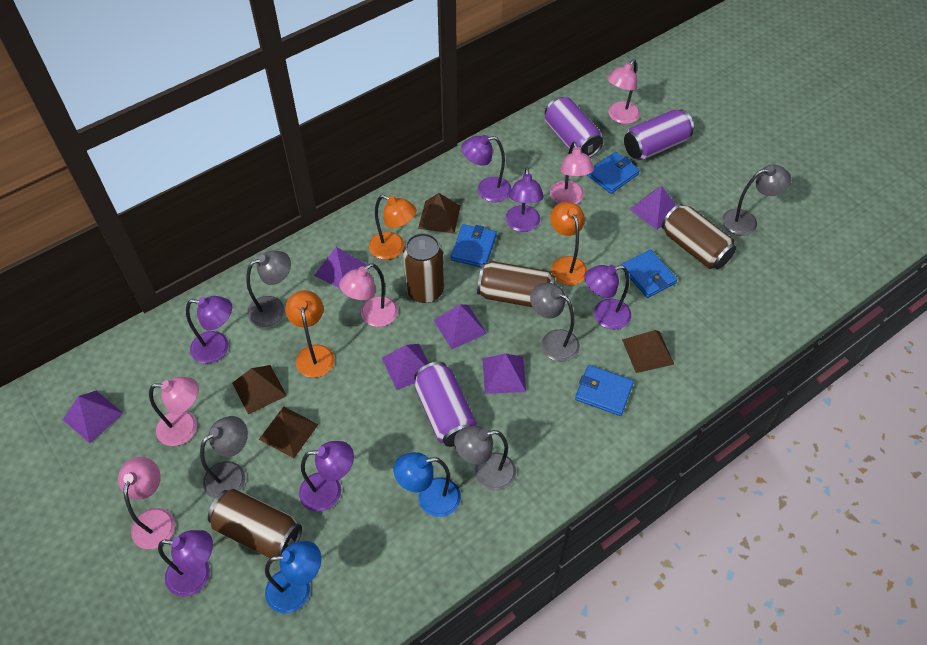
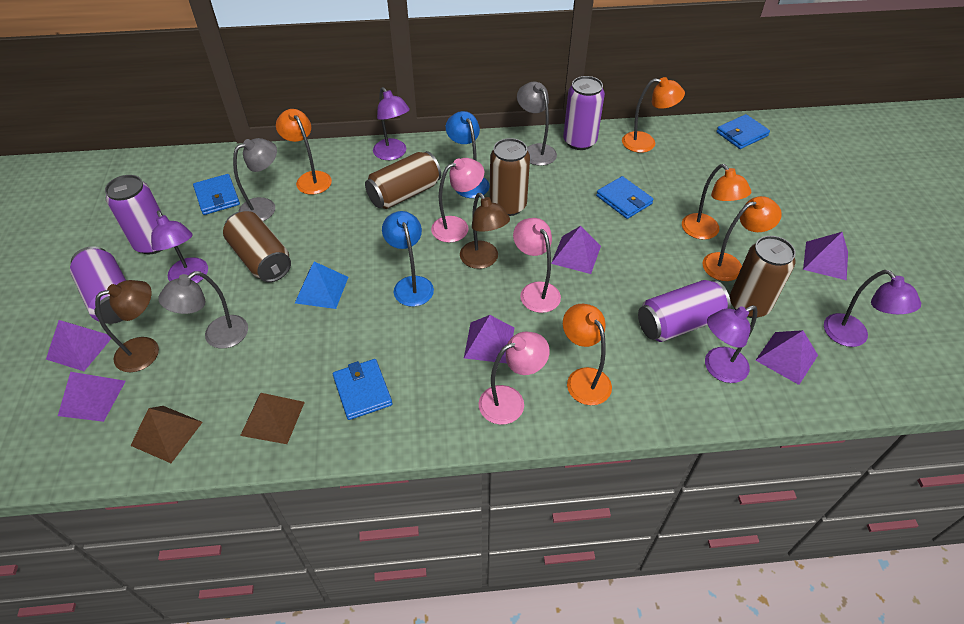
blue pyramid: none = 0 -> [295,261,348,309] = 1
brown lamp: none = 0 -> [95,280,159,372] [460,193,510,269] = 2
brown pyramid: [232,365,287,414] [259,406,319,458] [418,193,461,233] [622,330,674,373] = 4 -> [130,406,203,463] [240,393,305,444] = 2
grey lamp: [200,416,248,499] [246,251,291,327] [454,426,516,491] [530,283,580,362] [722,165,791,236] = 5 -> [158,271,248,349] [233,138,277,221] [517,82,557,166] = 3
orange lamp: [285,290,335,378] [369,195,416,260] [550,202,587,285] = 3 -> [276,109,332,195] [563,304,612,405] [622,77,685,153] [682,164,751,240] [702,196,782,281] = 5
pink lamp: [118,457,175,549] [149,377,199,446] [339,263,398,327] [550,141,594,204] [607,59,640,124] = 5 -> [431,158,484,243] [479,332,550,425] [513,218,561,313] = 3
purple can: [414,362,477,447] [545,97,603,158] [624,110,694,160] = 3 -> [70,246,126,324] [105,175,163,254] [563,76,605,150] [638,280,731,342] = 4
purple lamp: [158,530,213,597] [186,296,232,364] [299,441,354,511] [461,135,511,202] [506,167,544,232] [584,265,631,330] = 6 -> [151,211,208,283] [373,87,410,160] [705,305,758,383] [824,270,921,347] = 4

